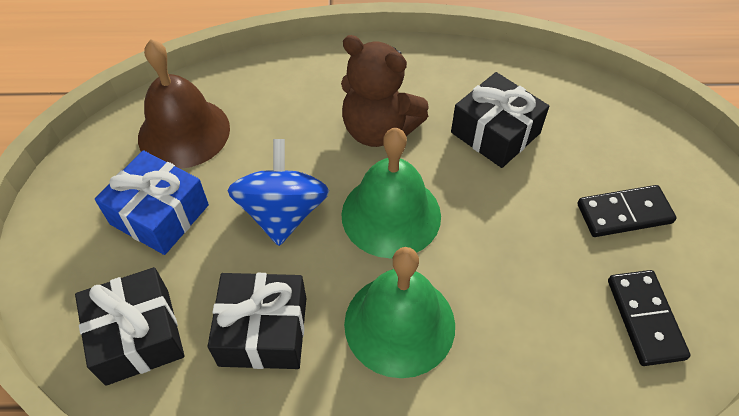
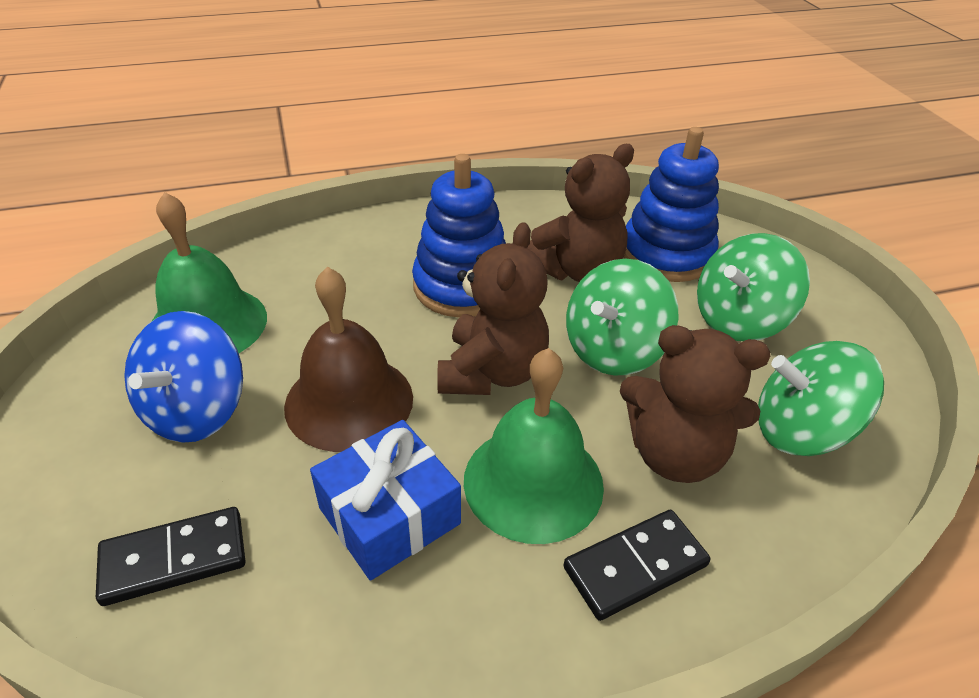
black gift: [75,267,185,386] [208,273,306,369] [451,72,549,168] = 3 -> none = 0
blue stacking toy: none = 0 -> [412,154,506,318] [624,127,719,282] = 2
brown teddy bear: [341,35,429,147] = 1 -> [437,222,549,395] [527,144,634,282] [620,325,770,483] = 3
green spinning top: none = 0 -> [566,258,678,376] [697,233,810,341] [758,341,884,456] = 3

